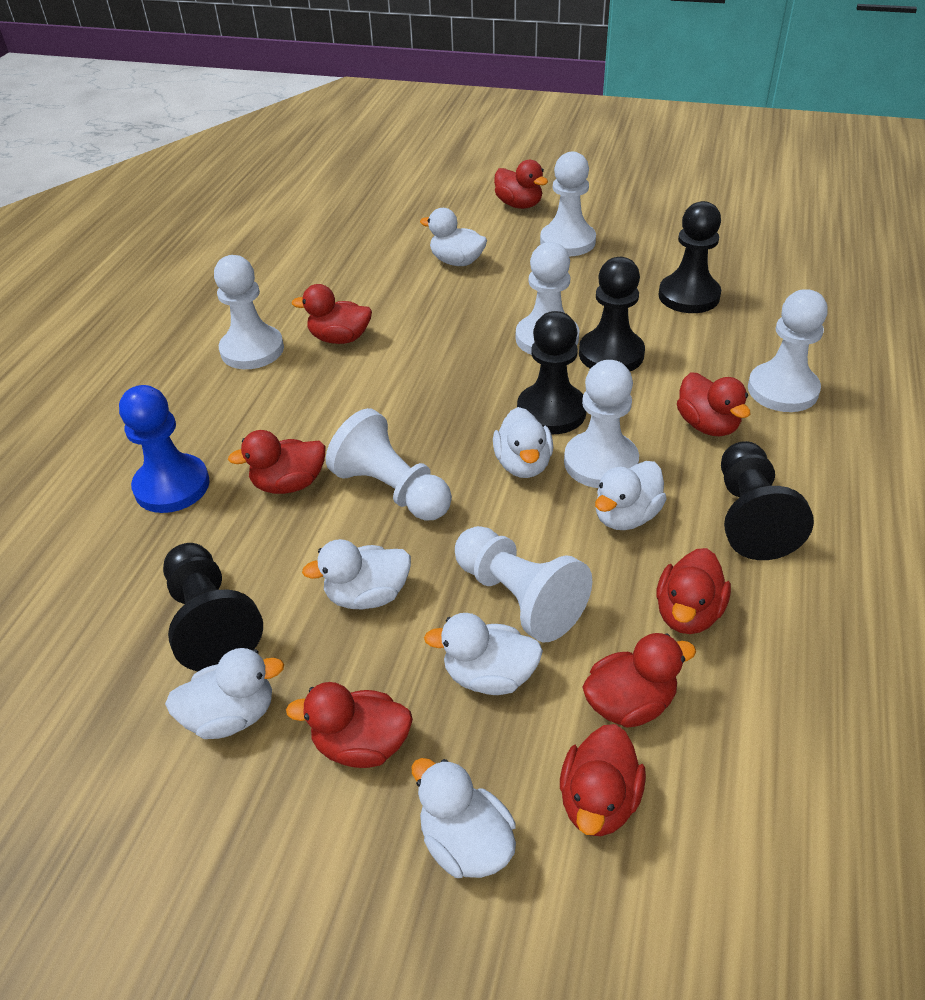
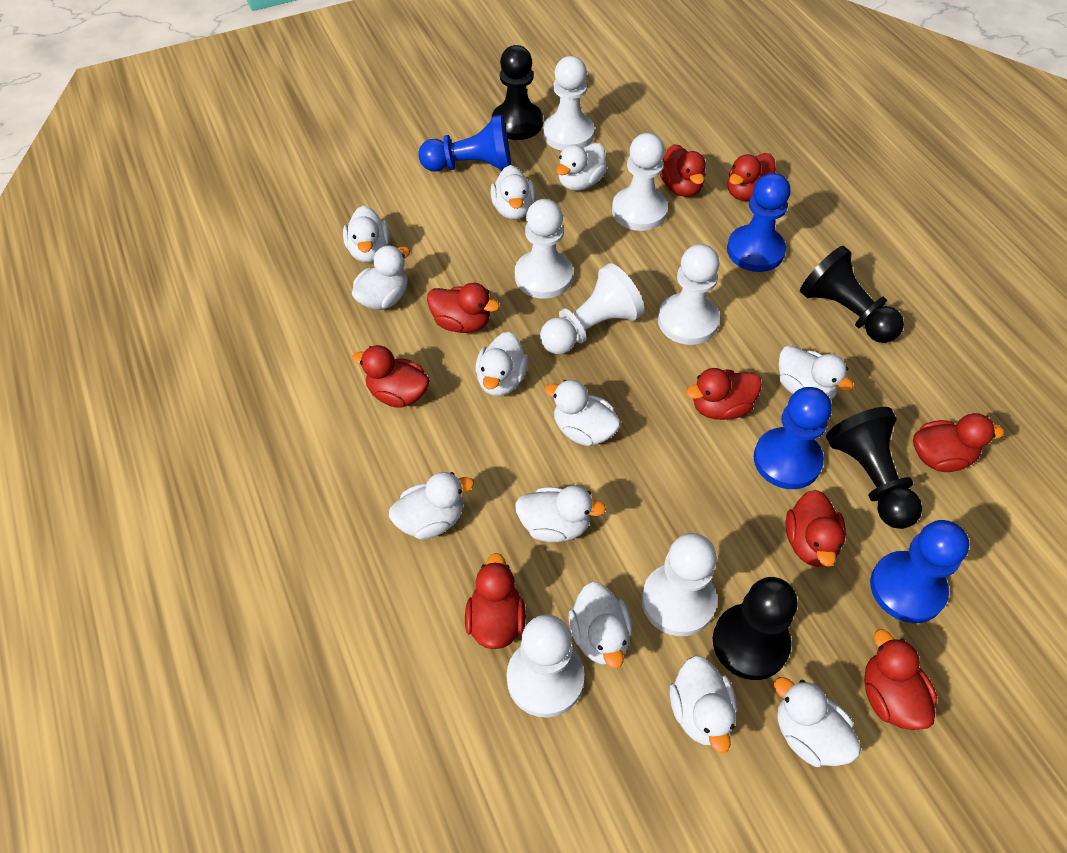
black pawn: [163,543,263,671] [517,311,587,434] [579,257,645,371] [659,201,721,313] [721,441,814,560] = 5 -> [492,45,543,140] [713,577,798,680] [800,246,904,343] [826,407,922,529] = 4
blue pawn: [119,385,210,513] = 1 -> [418,115,511,172] [727,173,791,272] [754,387,832,489] [870,520,969,623] = 4
red duck: [228,430,326,494] [286,682,413,768] [292,284,372,344] [494,160,548,209] [560,724,646,836] [582,633,696,728] [656,548,731,634] [677,372,750,436] = 8 -> [352,345,430,408] [427,283,500,333] [465,553,526,649] [660,144,706,197] [686,368,762,420] [728,153,776,201] [786,490,846,567] [864,629,937,730] [913,413,1004,472] = 9
white duck: [165,648,284,739] [302,539,411,609] [411,758,516,878] [420,208,487,266] [424,613,543,695] [493,407,553,478] [595,461,667,530] = 7 -> [343,206,390,263] [352,245,410,310] [389,472,474,540] [475,332,528,396] [491,165,536,220] [515,485,606,542] [545,380,621,446] [556,143,607,191] [569,582,632,668] [670,656,737,753] [774,677,861,767] [779,345,854,400] = 12

